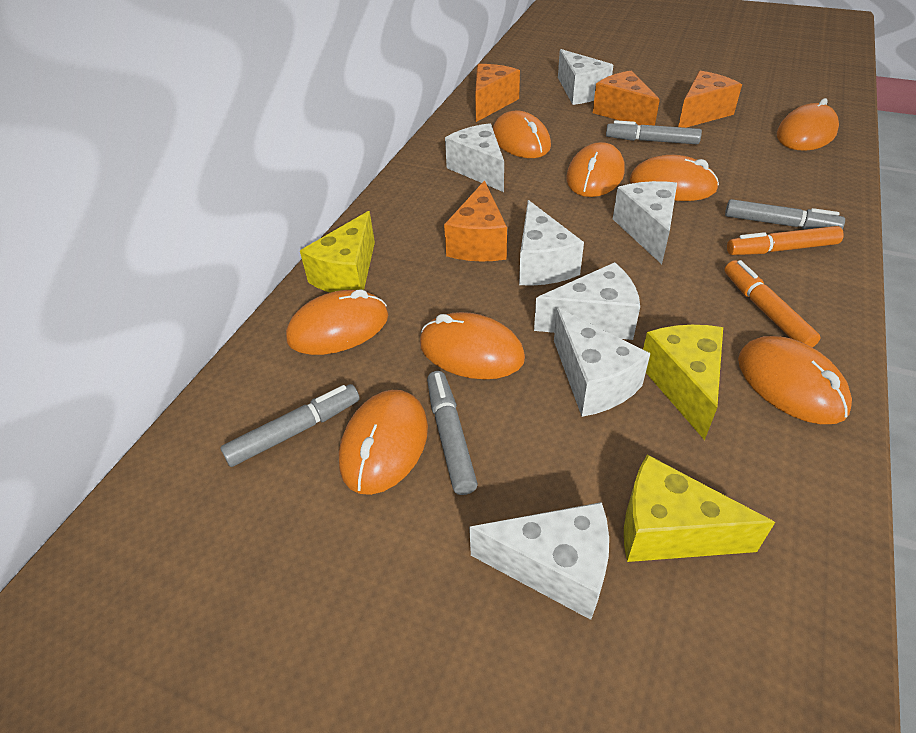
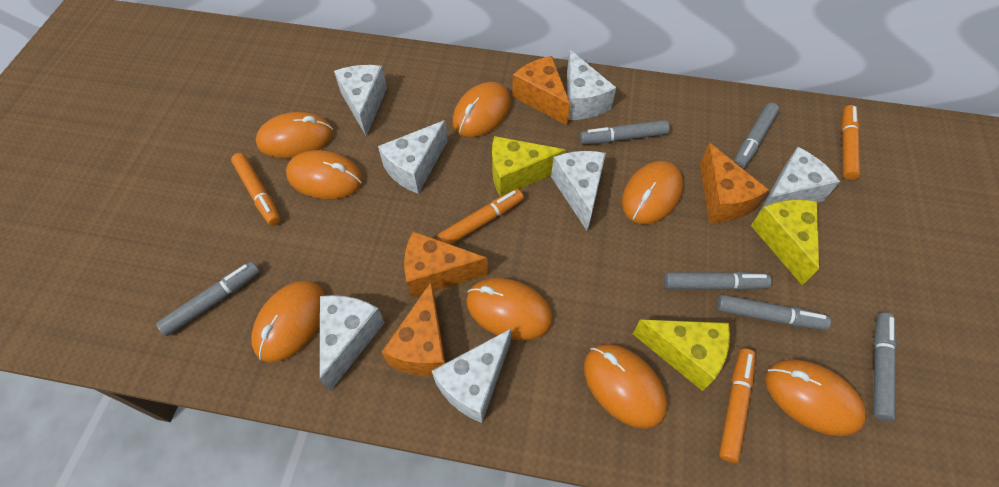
grey marker: [220,384,360,467] [427,371,478,495] [606,120,702,144] [725,199,845,229] = 4 -> [156,261,260,336] [580,120,669,144] [664,272,772,290] [717,295,831,330] [734,103,779,169] [873,313,897,421] = 6
orange marker: [724,260,821,347] [727,226,844,255] = 2 -> [231,153,281,226] [437,189,524,245] [719,348,756,463] [841,105,860,180] = 4

